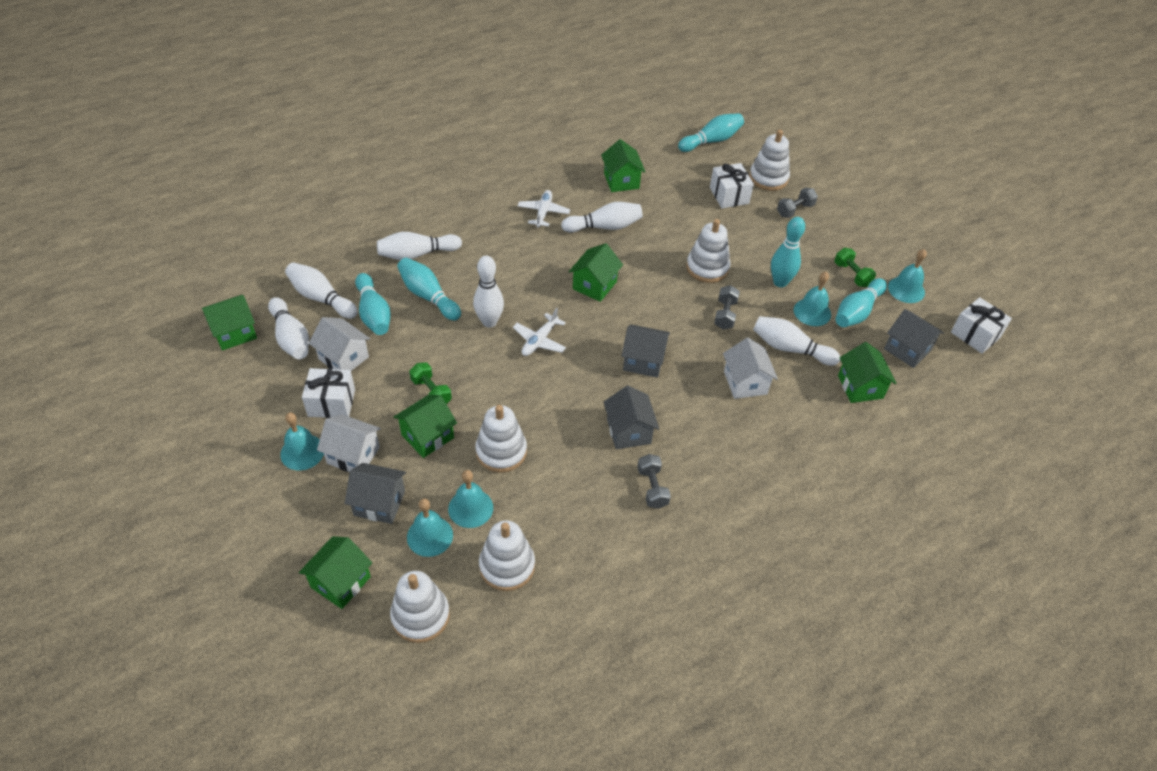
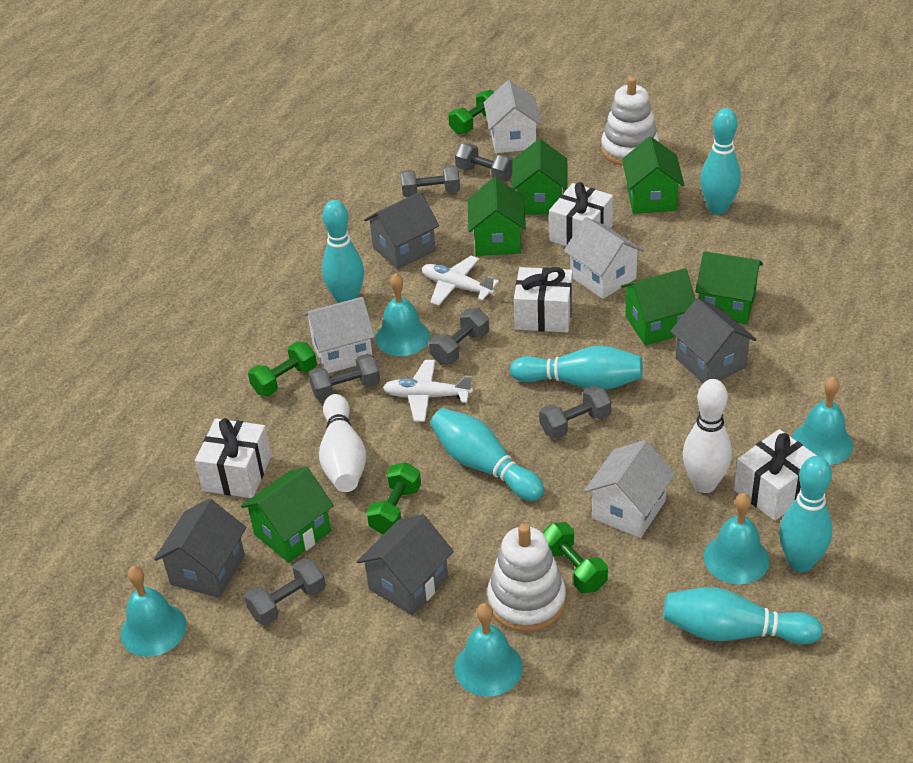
green dumbbell: [410,362,452,404] [835,248,876,287] = 2 -> [248,342,317,396] [367,462,421,534] [448,90,494,134] [542,522,608,593] = 4
grey dumbbell: [637,454,671,509] [714,285,740,330] [777,188,818,218] = 3 -> [245,558,326,625] [308,354,380,401] [400,165,460,197] [429,308,489,364] [455,143,514,182] [539,385,611,439] = 6
turquoise bowling pin: [355,273,391,335] [397,258,461,321] [678,113,744,152] [771,217,805,287] [836,278,887,327] = 5 -> [322,200,364,303] [430,408,544,501] [510,345,643,390] [663,587,823,644] [700,108,741,215] [779,456,833,572] = 6
white bowling pin: [268,297,309,359] [285,262,358,319] [377,232,462,260] [473,256,504,328] [561,202,643,233] [753,316,840,366] = 6 -> [319,394,366,492] [683,379,732,493] = 2
white gift: [302,368,355,418] [710,163,754,208] [951,297,1012,353] = 3 -> [195,418,271,498] [514,267,573,333] [549,182,613,246] [734,429,817,521] = 4
white house: [309,317,370,371] [317,414,381,472] [723,338,778,399] = 3 -> [303,297,375,373] [484,80,542,153] [564,217,644,299] [584,440,675,538] = 4
white stacking toy: [390,571,450,643] [475,405,527,473] [479,520,535,591] [686,219,731,283] [749,130,790,191] = 5 -> [487,524,566,632] [601,77,659,166] = 2

